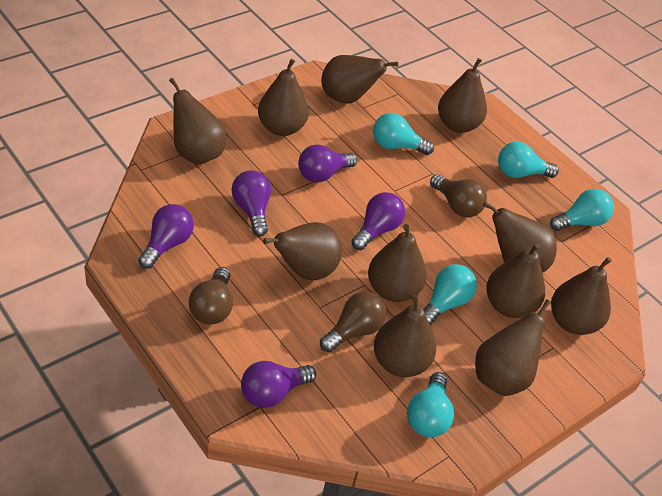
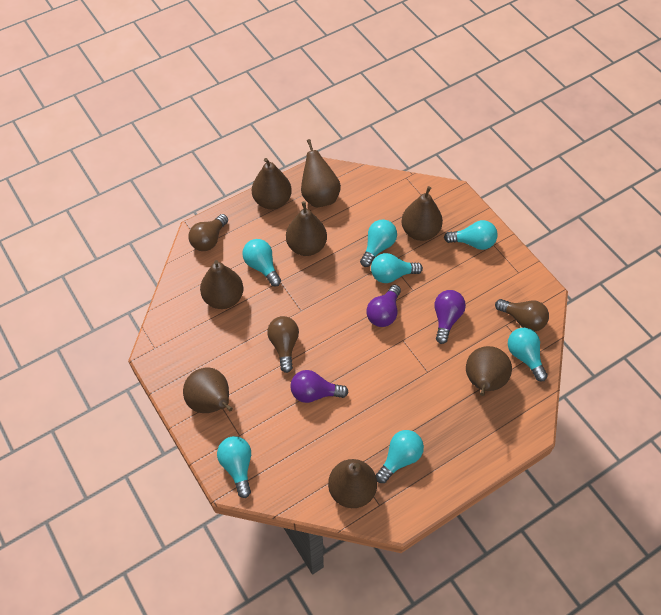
brown pear: [169,78,226,164] [258,59,309,136] [263,222,342,280] [321,55,398,103] [368,224,427,302] [374,294,436,377] [438,58,487,133] [475,299,551,396] [483,201,557,273] [486,243,545,318] [551,257,612,335] = 11 -> [183,368,233,413] [200,260,243,309] [252,158,292,209] [286,201,327,256] [301,139,341,207] [328,459,377,508] [401,186,443,241] [466,346,512,396] = 8
purple light bulb: [138,204,194,269] [232,170,271,236] [241,361,316,408] [298,144,357,183] [351,192,405,250] = 5 -> [290,370,349,403] [366,285,401,327] [434,290,466,344] = 3
turquoise light bulb: [373,113,434,155] [407,372,454,438] [423,264,477,325] [498,142,559,178] [550,189,614,231] = 5 -> [217,436,251,498] [242,239,281,286] [360,220,397,267] [371,253,423,283] [376,430,424,483] [444,220,498,250] [508,328,548,381] = 7

